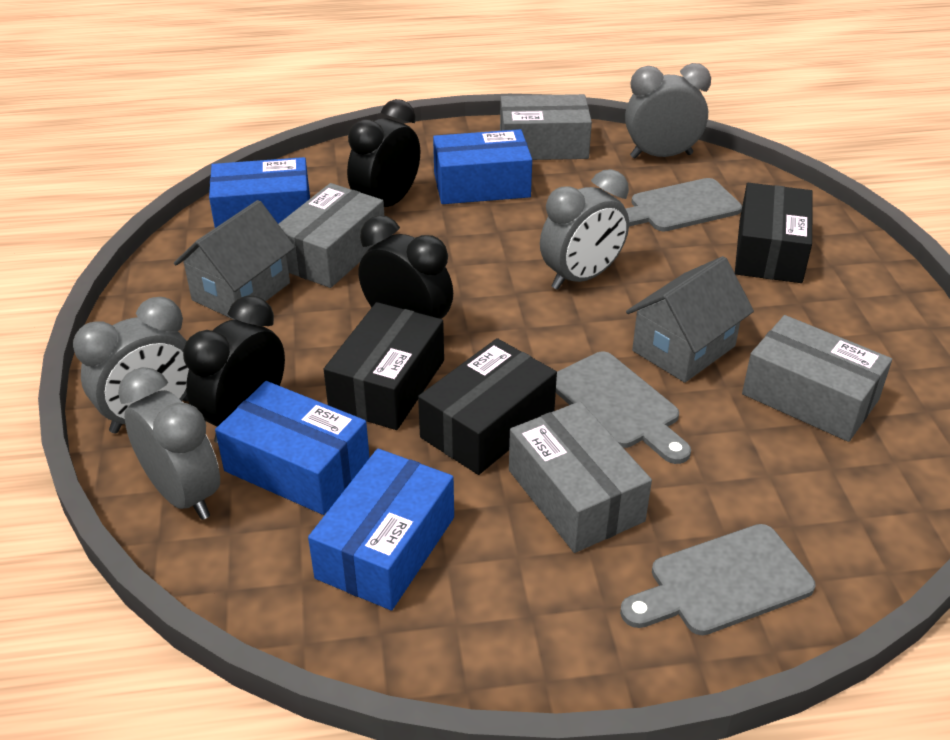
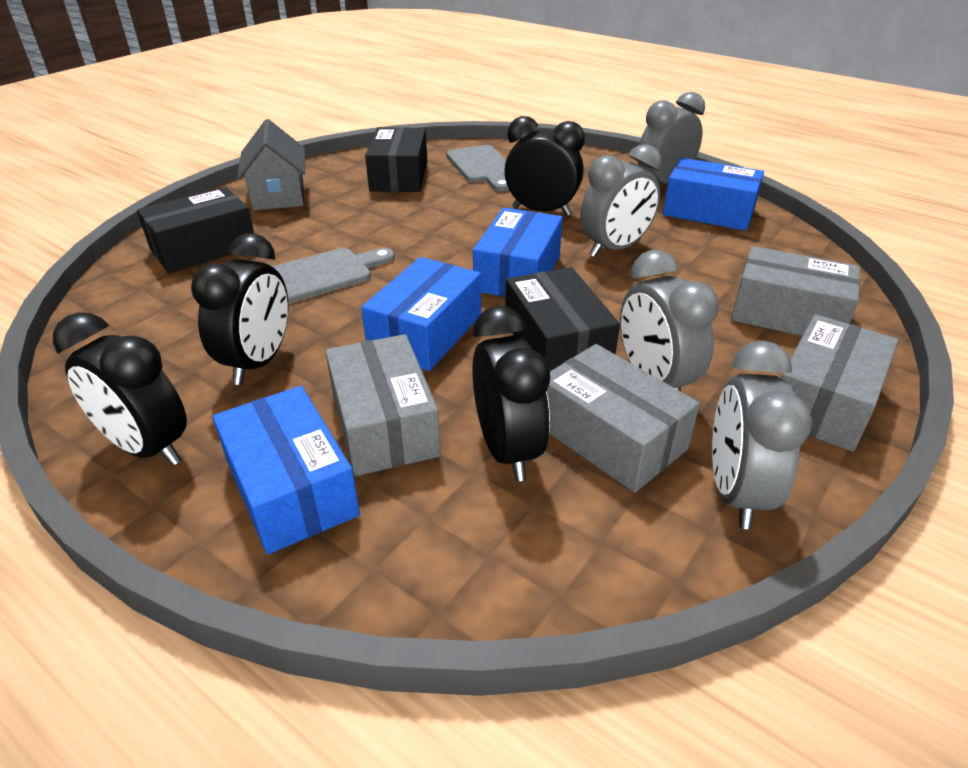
black clock: [183,295,285,443] [347,99,420,207] [359,215,453,319] = 3 -> [53,313,187,466] [191,233,289,385] [472,306,550,481] [504,116,585,216] = 4
grey cutting board: [556,351,691,464] [620,524,815,635] [625,178,742,231] = 3 -> [272,248,395,304] [446,145,509,191] = 2
grey house: [174,200,295,320] [626,256,754,383] = 2 -> [237,119,305,210] = 1

